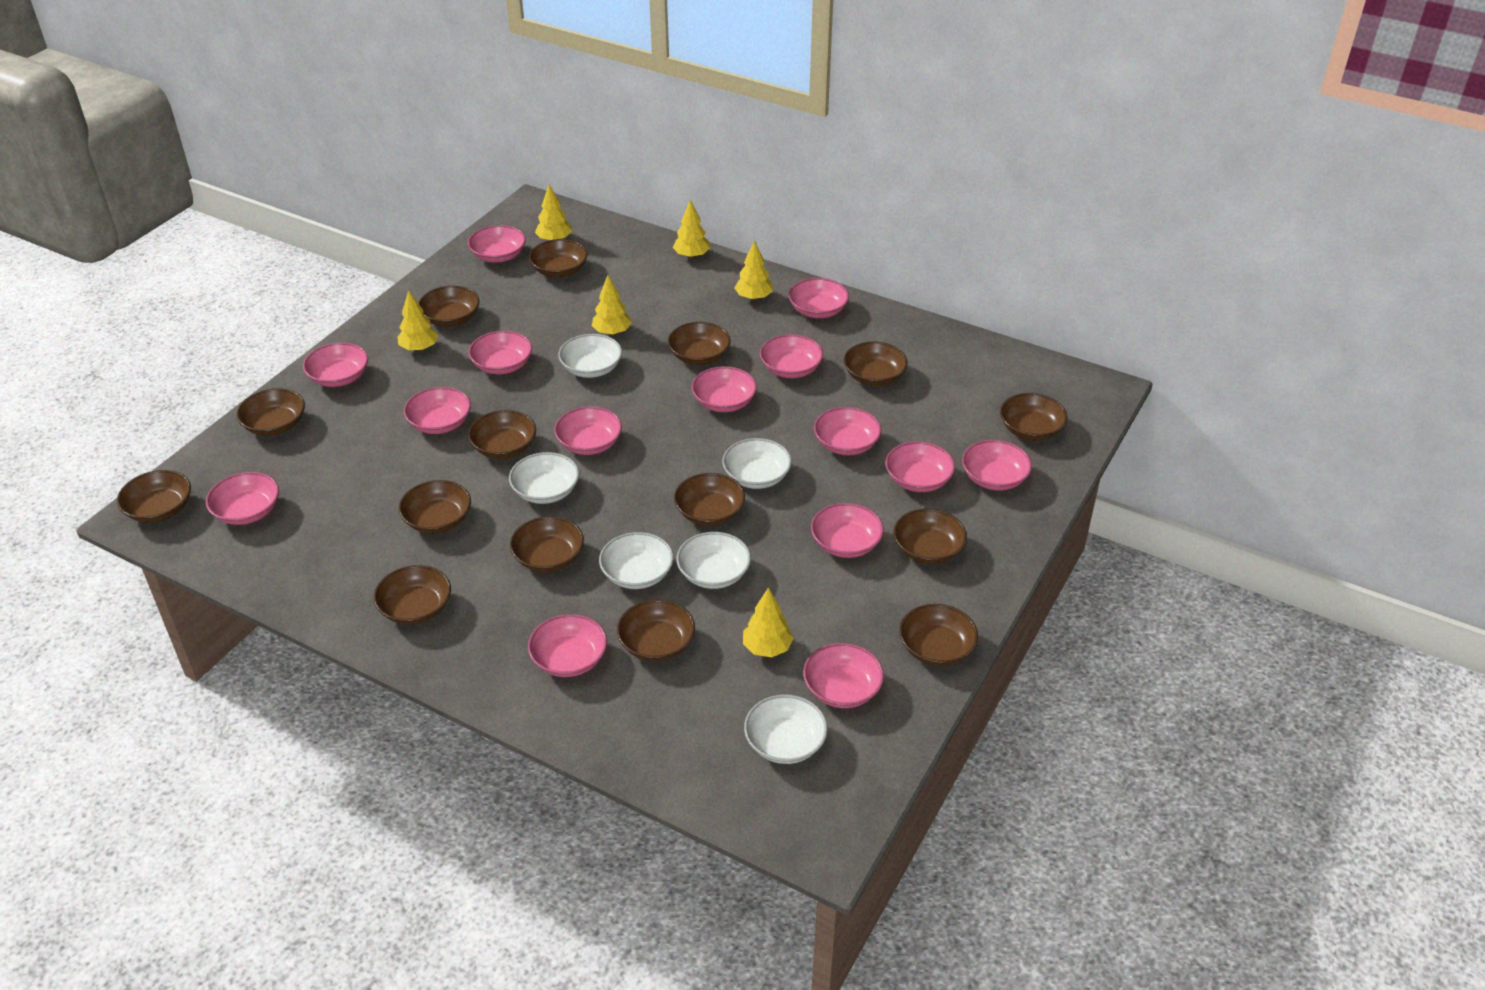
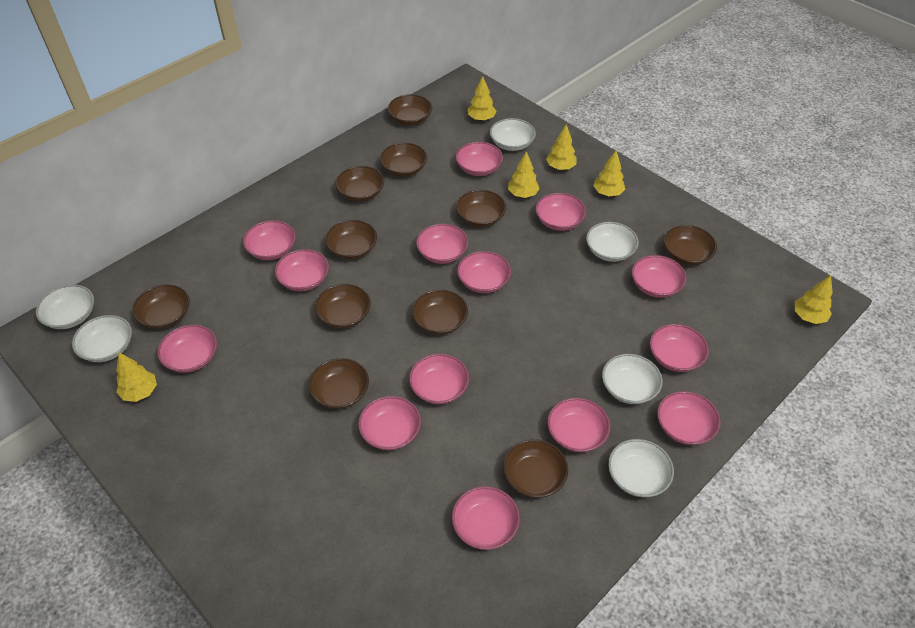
brown bowl: [117,470,191,523] [236,388,305,436] [374,565,451,625] [399,480,471,534] [418,286,480,327] [468,410,536,459] [510,516,584,572] [529,239,588,277] [617,599,695,662] [668,322,731,365] [674,473,745,526] [843,341,908,386] [893,509,967,564] [899,604,978,666] [1000,393,1068,441] = 15 -> [132,284,190,329] [308,358,369,409] [315,284,371,329] [325,220,377,259] [335,166,384,202] [380,142,427,177] [388,94,432,125] [412,289,468,335] [456,190,506,227] [503,439,568,498] [664,225,717,265] = 11
pink bowl: [206,472,279,525] [303,342,368,387] [404,387,471,434] [468,225,526,263] [469,331,532,374] [528,614,607,677] [554,406,622,455] [692,366,757,412] [760,334,823,378] [789,278,849,318] [803,643,884,708] [811,503,884,558] [814,407,881,455] [885,441,955,492] [962,440,1032,491] = 15 -> [157,325,217,373] [243,220,296,260] [275,249,329,291] [358,396,421,450] [409,354,469,404] [416,224,468,264] [452,486,520,550] [456,142,503,176] [457,251,511,293] [536,193,586,231] [547,398,610,452] [632,255,687,298] [650,324,709,372] [657,391,721,445] = 14

